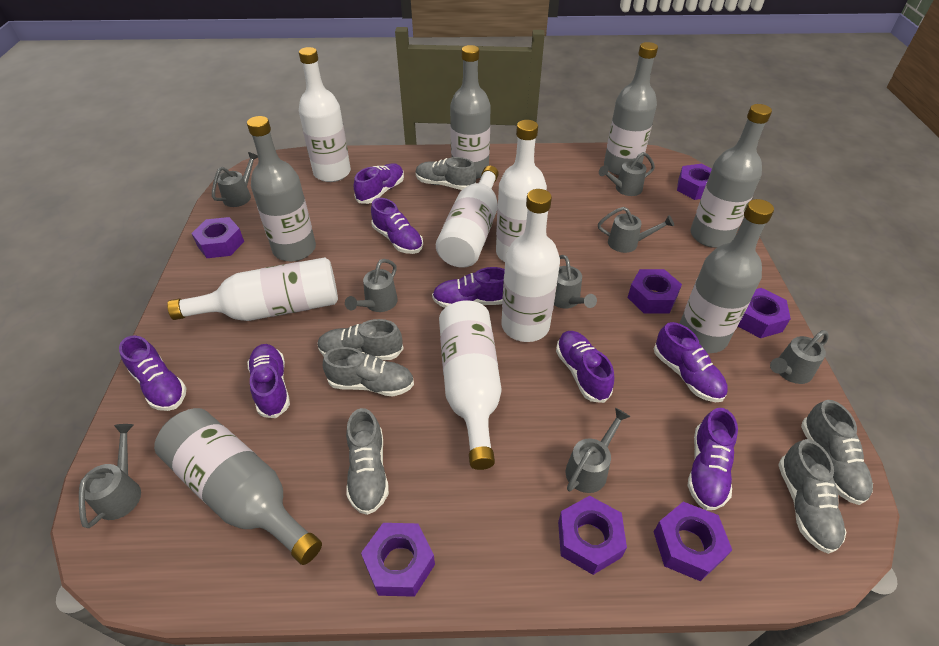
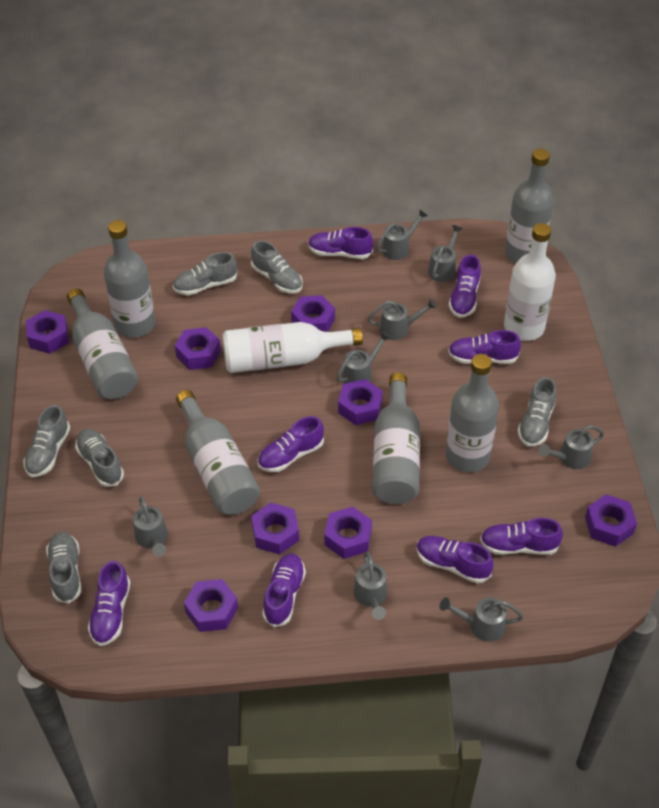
purple nut: [192,217,244,258] [361,523,435,597] [558,496,627,575] [627,269,682,314] [654,502,732,581] [677,164,712,200] [738,288,791,338] = 7 -> [26,310,69,354] [175,327,221,370] [184,579,238,632] [251,503,299,555] [291,295,335,332] [324,506,372,559] [338,379,383,425] [585,494,637,547] = 8
white bottle: [167,257,338,321] [299,47,351,182] [436,166,499,268] [439,300,502,470] [496,120,547,262] [501,189,560,342] = 6 -> [222,322,363,373] [504,223,556,341] = 2

